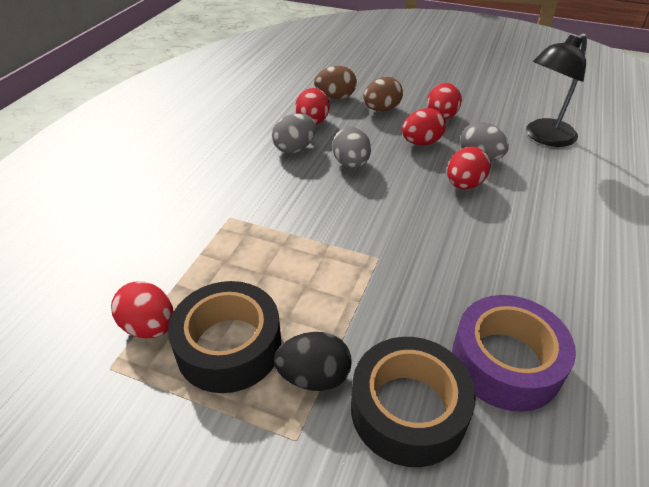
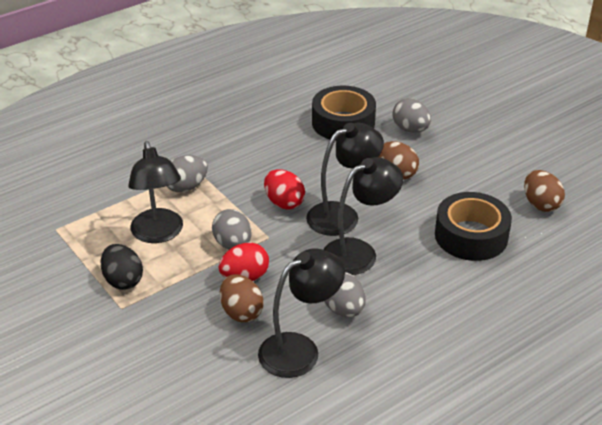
black lamp: [526,33,587,147] = 1 -> [128,141,183,243] [258,248,345,378] [306,123,384,236] [324,157,403,275] = 4
brown egg: [314,66,357,99] [363,77,403,111] = 2 -> [220,275,263,322] [379,141,419,180] [524,170,565,212] = 3
grey egg: [272,114,317,153] [332,127,371,168] [460,122,509,161] = 3 -> [167,155,208,193] [212,209,251,250] [324,272,366,317] [393,98,431,133] = 4
purple tape: [452,295,576,412] = 1 -> none = 0
red egg: [111,281,174,338] [295,88,330,124] [402,108,446,146] [427,83,462,119] [447,146,490,189] = 5 -> [219,243,269,281] [264,169,305,210] = 2

